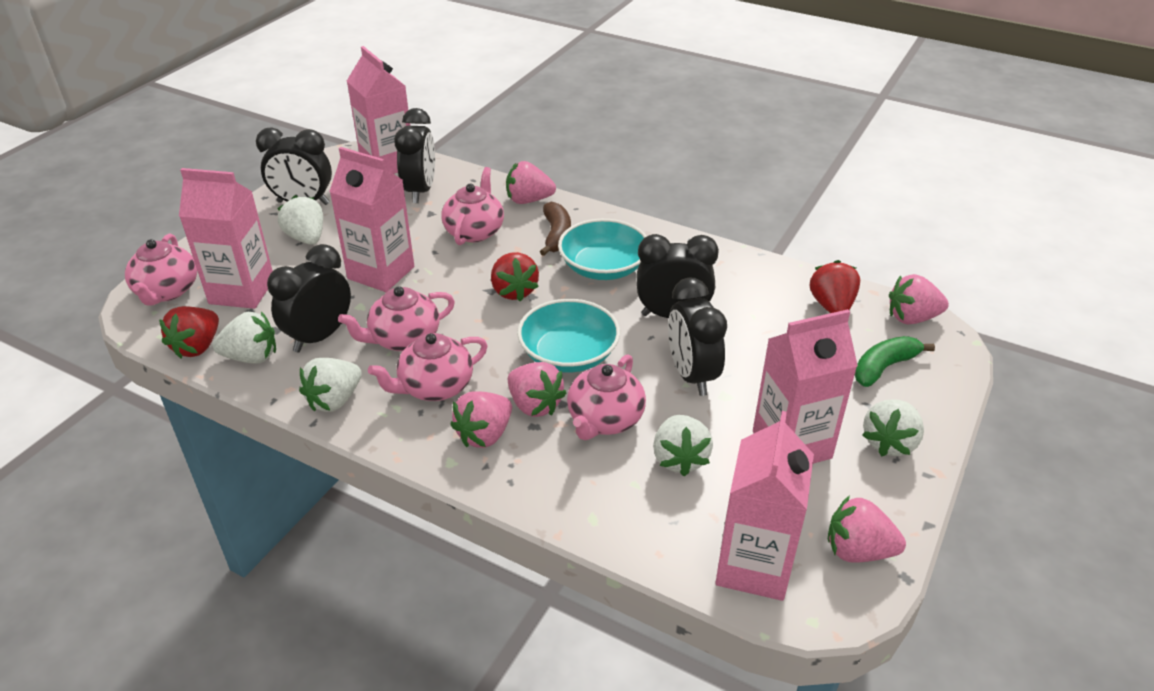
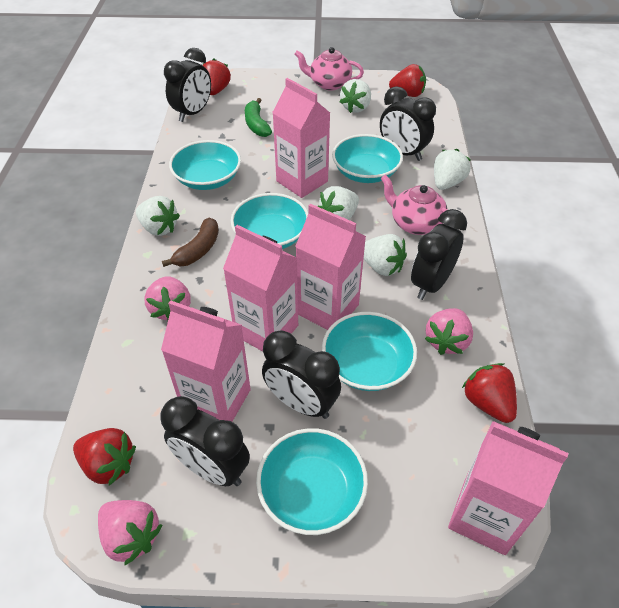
pink strawberry: [450,391,512,448] [506,161,556,204] [508,362,566,417] [828,496,906,563] [889,274,949,324] = 5 -> [98,500,162,565] [144,276,191,320] [425,308,473,355] = 3
pink teapot: [125,233,197,306] [338,286,455,351] [368,333,488,401] [441,167,504,245] [567,354,646,440] = 5 -> [295,47,364,91] [381,175,447,235] = 2
red strawberry: [159,306,219,359] [491,252,539,302] [810,260,860,313] = 3 -> [73,428,136,486] [203,58,231,95] [389,64,426,97] [462,363,517,423] = 4
turquoise bowl: [517,299,620,373] [558,219,647,280] = 2 -> [169,140,241,190] [231,193,308,249] [256,428,368,535] [322,312,417,391] [332,134,403,183] = 5

